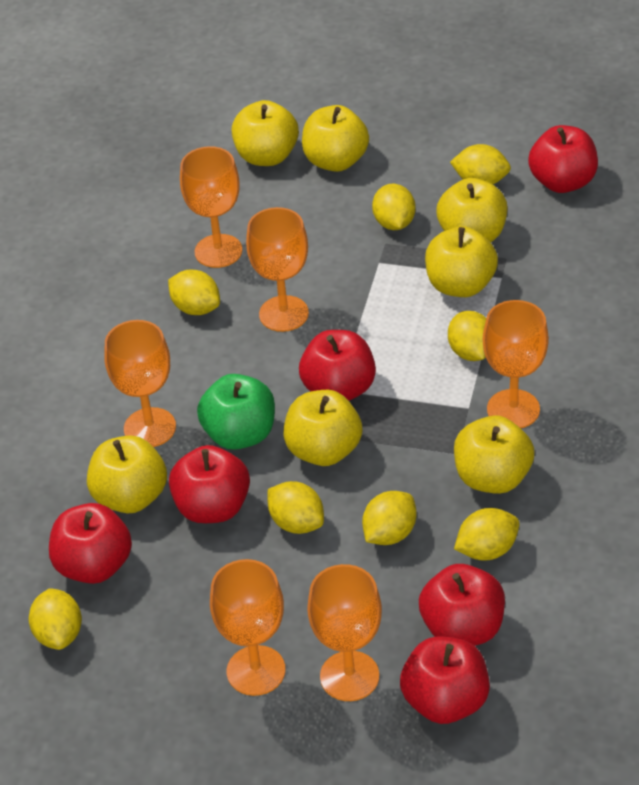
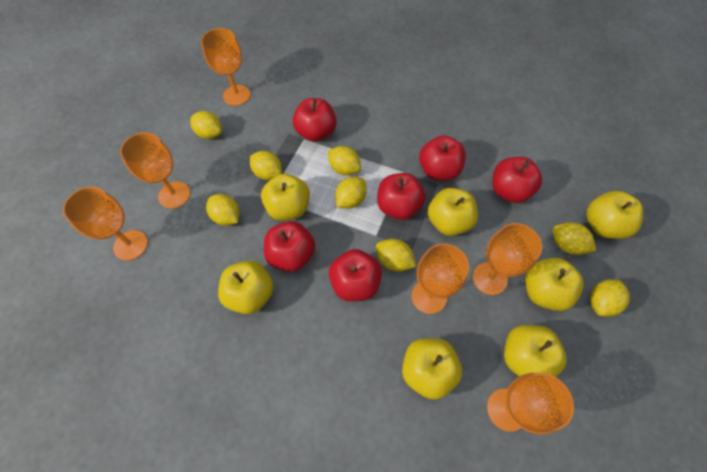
green apple: [197,374,275,450] = 1 -> none = 0

